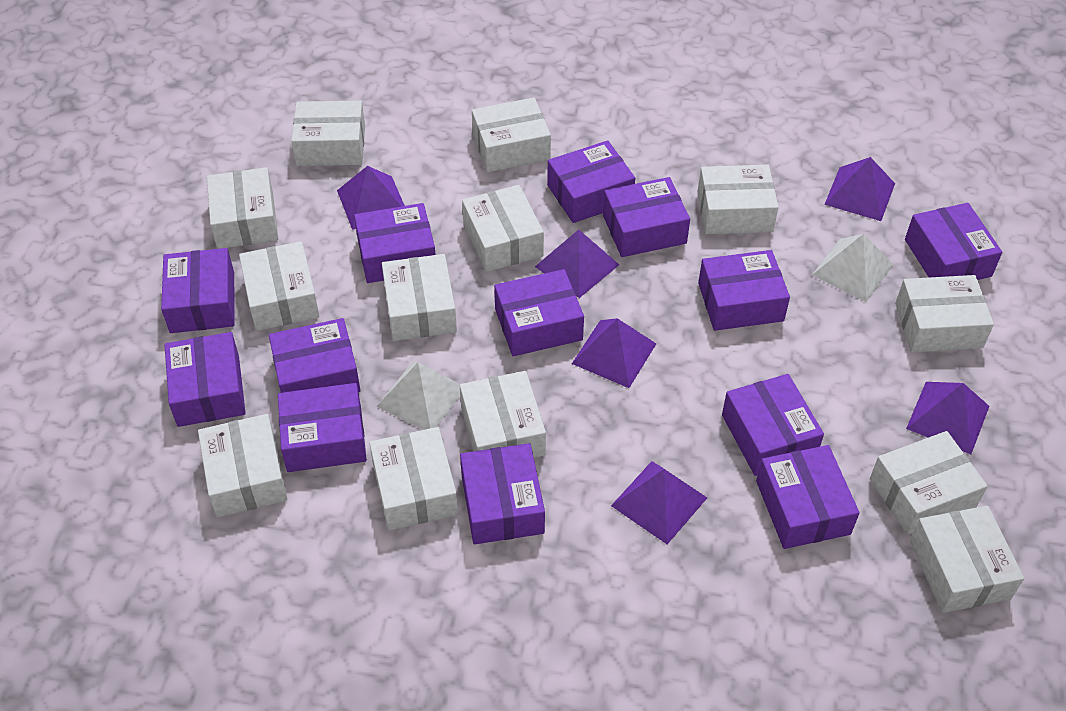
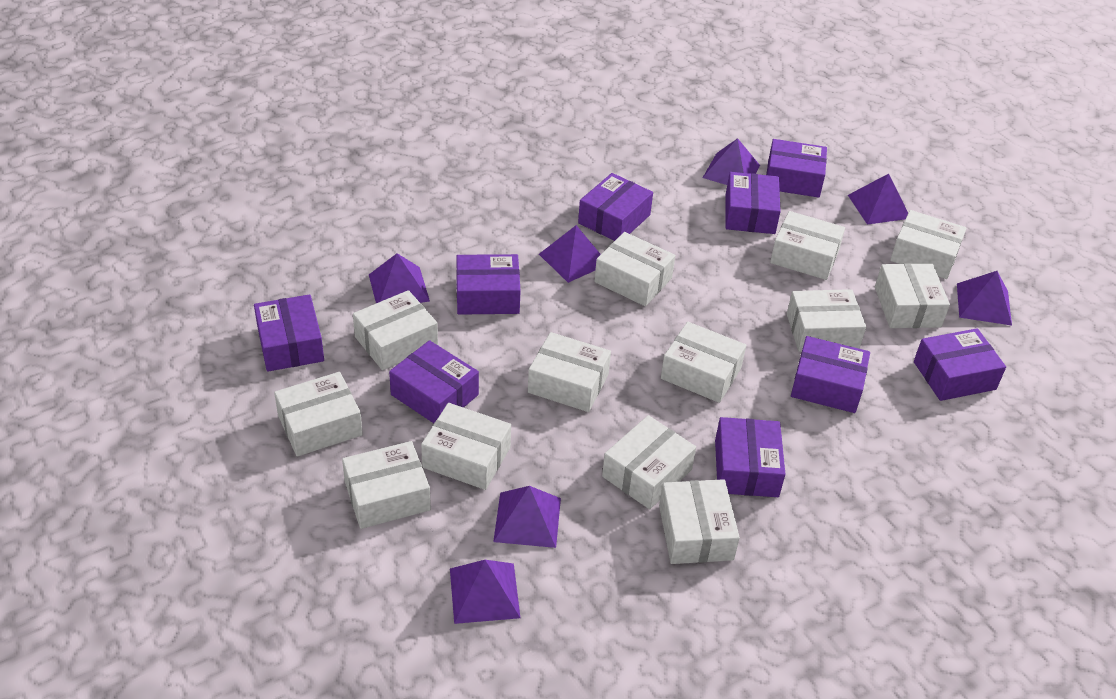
purple box: [161,248,235,333] [164,332,246,427] [269,318,360,393] [278,383,367,472] [354,203,436,283] [460,443,545,544] [494,269,584,356] [547,141,635,223] [603,177,690,257] [698,250,790,331] [722,374,824,476] [756,445,859,549] [905,203,1002,280] = 13 -> [254,294,324,372] [389,340,479,423] [456,254,521,315] [578,173,653,241] [715,417,785,497] [726,172,781,234] [766,139,827,198] [791,336,870,413] [914,328,1006,401] = 9
purple pyramid: [337,166,405,230] [535,230,619,298] [572,318,656,388] [611,461,707,544] [824,157,895,221] [906,382,989,454] = 6 -> [369,253,430,303] [450,560,520,624] [493,486,561,548] [539,225,601,283] [703,138,760,185] [848,174,908,225] [957,271,1012,325] = 7
white pyramid: [376,362,460,430] [812,234,893,302] = 2 -> none = 0

